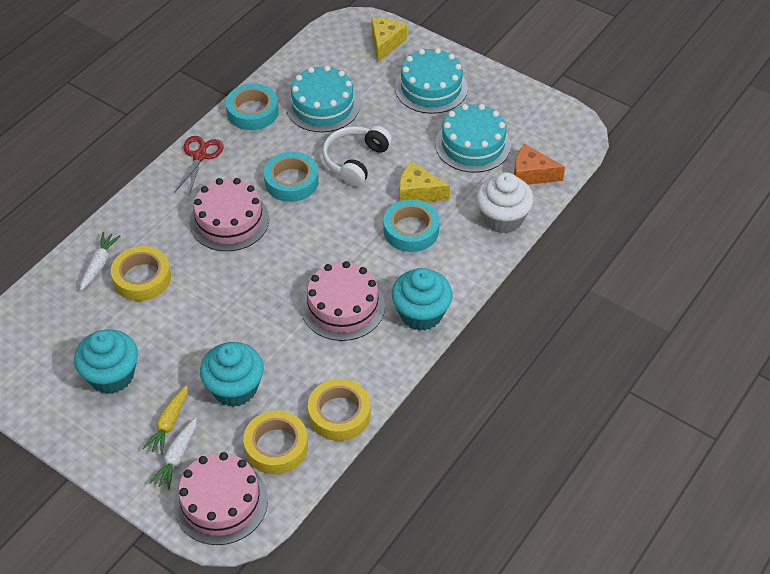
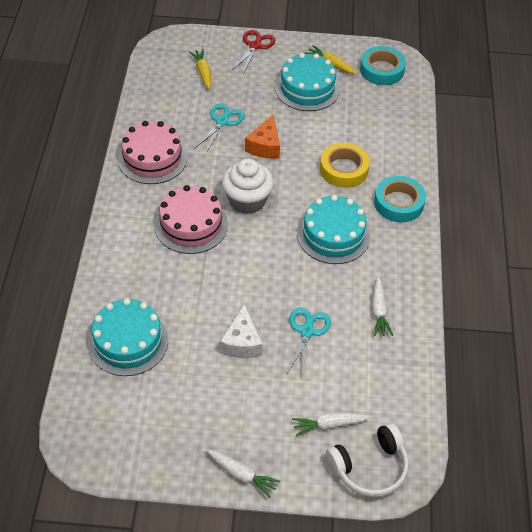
pink cake: [174,452,268,545] [190,178,269,251] [301,261,385,341] = 3 -> [118,121,187,184] [154,185,228,254] = 2
turquoise cupcake: [74,329,138,394] [200,342,264,407] [392,268,452,331] = 3 -> none = 0
turquoise scissors: none = 0 -> [194,104,245,153] [287,308,331,375] = 2
turquoise tape: [226,83,279,130] [264,152,319,202] [384,199,440,252] = 3 -> [360,46,406,85] [374,176,426,222] = 2
white carrot: [80,232,121,291] [149,417,197,490] = 2 -> [206,449,280,498] [292,412,371,436] [372,277,393,336] = 3
white cheese: none = 0 -> [220,304,263,358] = 1
yellow carrot: [142,385,188,455] = 1 -> [189,49,211,90] [305,45,357,74] = 2
yellow cheese: [372,18,407,62] [399,161,450,202] = 2 -> none = 0
yellow tape: [111,246,171,301] [243,410,308,474] [308,379,371,441] = 3 -> [320,143,370,188] = 1

